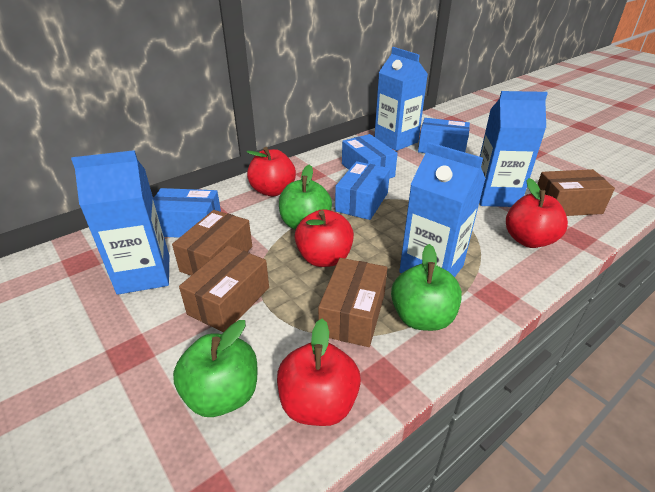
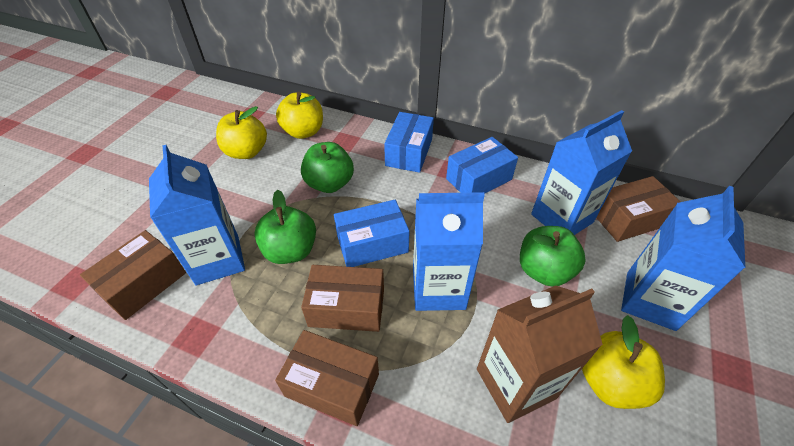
blue box: [153,188,221,238] [335,161,390,220] [342,134,398,179] [418,118,470,153] = 4 -> [334,200,410,267] [384,112,434,173] [446,137,518,194] = 3
brown carton: none = 0 -> [477,286,603,423] = 1
red apple: [246,147,296,196] [277,319,361,426] [295,209,354,267] [506,178,568,248] = 4 -> none = 0
yellow apple: none = 0 -> [216,106,267,159] [276,92,323,139] [582,315,665,409] = 3

